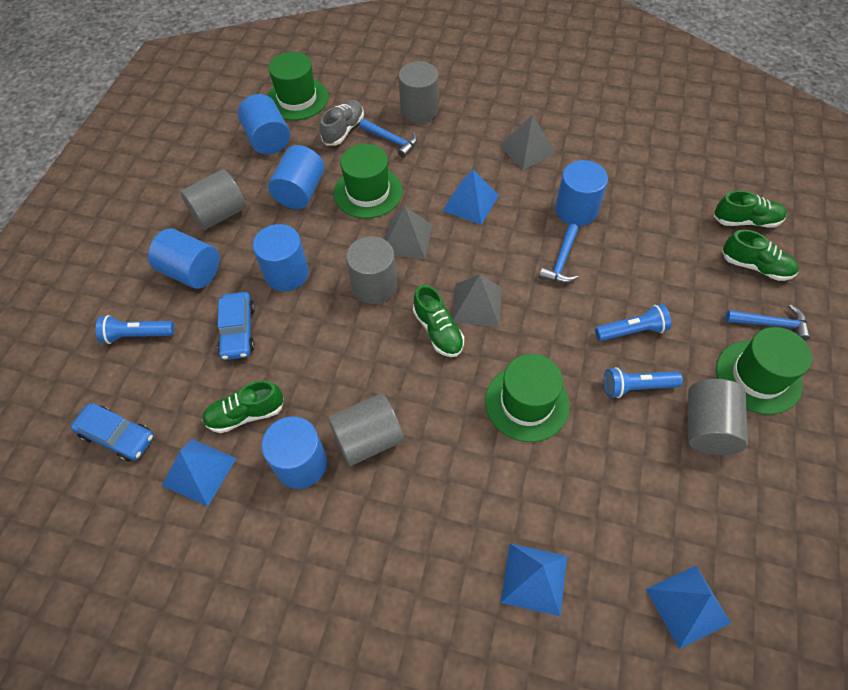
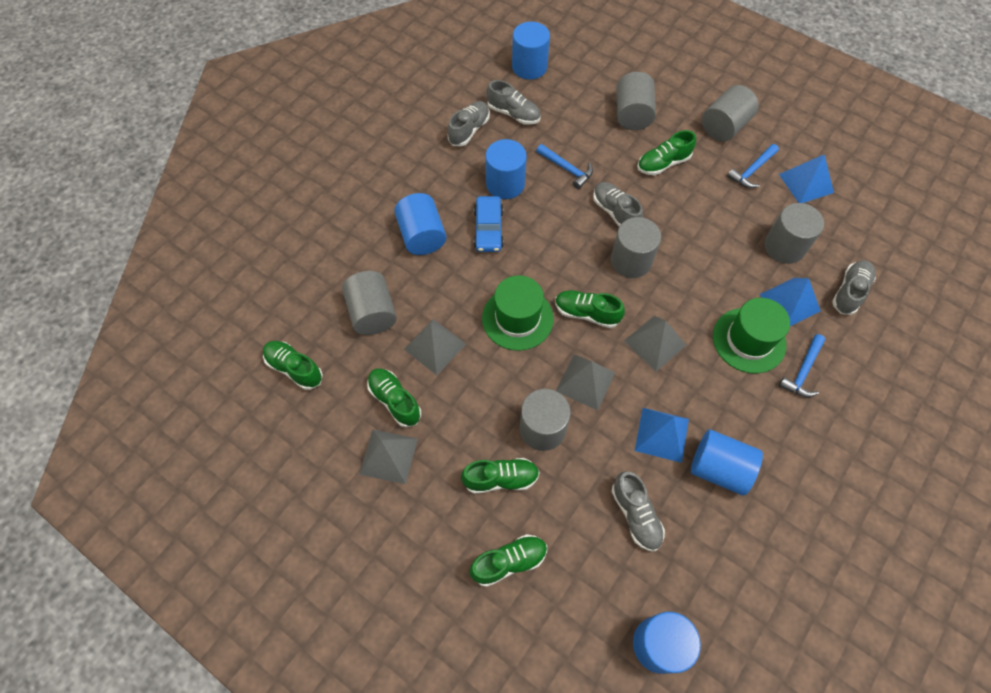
blue car: [71,403,154,461] [217,292,255,360] = 2 -> [474,196,504,252] = 1
blue cylinder: [148,228,220,289] [238,94,290,155] [253,224,309,291] [261,417,327,489] [268,145,325,209] [555,160,608,226] = 6 -> [394,193,446,255] [485,139,527,199] [512,21,550,80] [633,612,701,674] [691,429,763,496] = 5
blue flashlight: [96,315,174,344] [595,304,671,341] [604,367,683,398] = 3 -> none = 0
blue pyramid: [162,439,237,507] [442,169,499,225] [501,544,567,616] [646,565,731,649] = 4 -> [635,408,689,463] [759,278,821,326] [779,155,834,203] = 3
green hat: [267,52,328,120] [334,144,403,219] [485,354,570,442] [716,327,812,415] = 4 -> [482,275,554,351] [713,298,790,373] = 2
green shoe: [202,380,284,433] [413,285,464,357] [714,190,787,228] [722,230,799,281] = 4 -> [263,341,323,390] [367,368,421,427] [461,458,540,494] [469,534,547,587] [555,290,625,328] [637,130,696,175] = 6
grey cylinder: [180,169,246,230] [328,393,404,466] [346,236,397,304] [398,61,439,123] [688,379,748,455] = 5 -> [342,271,397,335] [519,389,571,451] [611,217,661,278] [616,72,656,130] [702,85,759,142] [765,203,824,264] = 6
grey pyramid: [385,207,432,259] [452,275,502,327] [499,114,556,170] = 3 -> [359,429,418,484] [404,319,466,375] [556,354,615,411] [624,316,686,371] = 4
grey shoe: [320,100,364,146] = 1 -> [448,101,490,146] [486,80,541,125] [593,182,643,227] [612,471,665,551] [832,260,876,315] = 5

